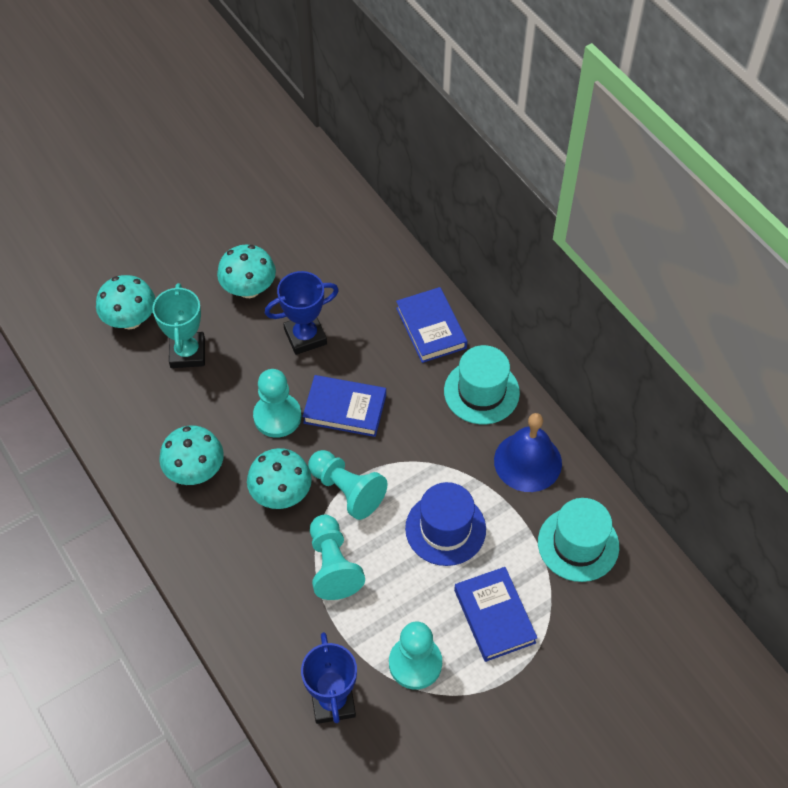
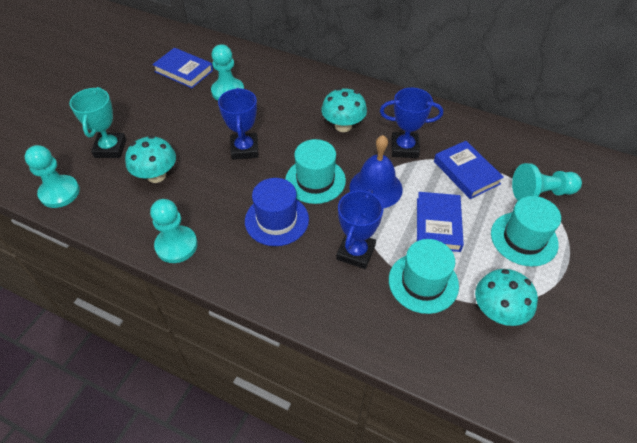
blue trophy: [265,271,339,355] [301,632,357,724] = 2 -> [218,88,259,160] [336,189,383,269] [380,88,443,158] = 3
turquoise hat: [444,345,520,424] [538,498,619,582] = 2 -> [285,139,346,204] [389,239,459,314] [491,196,561,267] = 3
turquoise mushroom: [96,275,155,329] [159,425,224,485] [217,244,276,298] [247,448,312,509] = 4 -> [125,136,176,183] [321,88,367,132] [475,269,538,326] = 3

